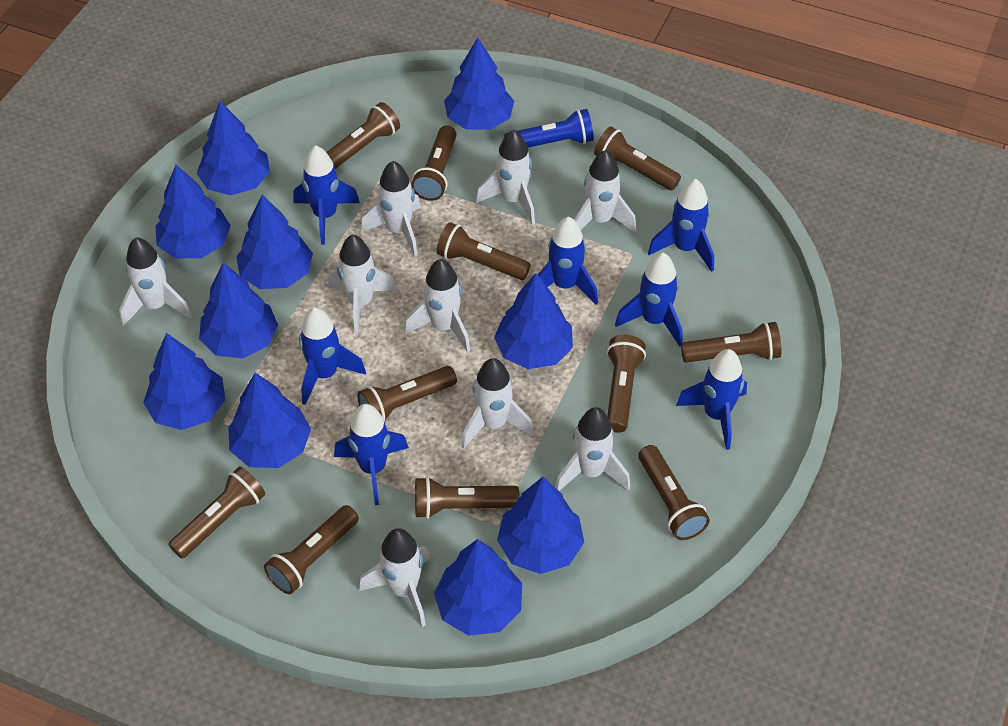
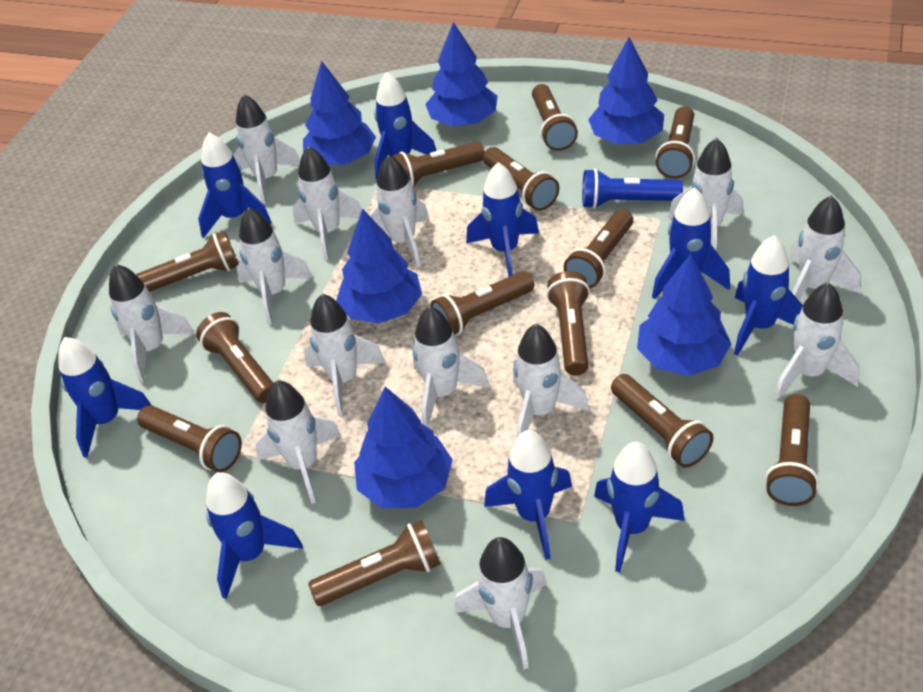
blue rocket: [294,145,360,245] [299,307,366,405] [334,404,409,505] [538,216,598,305] [615,253,683,346] [648,179,714,272] [676,349,747,450] = 7 -> [58,337,151,458] [198,132,272,238] [206,472,303,599] [374,72,437,179] [466,162,539,277] [484,430,572,560] [594,442,685,572] [652,187,730,299] [734,235,803,356] = 9
blue tree: [143,333,225,430] [155,165,231,258] [197,101,270,195] [199,263,278,358] [228,373,311,468] [236,195,313,289] [434,539,522,636] [444,38,514,130] [494,273,573,369] [497,477,584,574] = 10 -> [303,61,376,165] [336,208,422,324] [354,387,453,508] [425,22,498,126] [588,37,664,144] [637,254,731,376] = 6
brown flashlight: [168,466,265,559] [264,505,359,594] [326,102,400,169] [357,366,457,422] [411,125,457,201] [415,477,519,519] [436,222,531,280] [594,126,681,190] [607,335,646,433] [638,445,710,540] [681,322,781,363] = 11 -> [136,231,238,292] [137,405,242,472] [196,312,273,403] [308,520,441,606] [392,142,485,188] [430,271,534,335] [483,147,559,211] [532,84,578,151] [546,271,590,375] [564,209,633,289] [611,374,713,468] [656,106,695,179] [765,394,819,506] = 13
white rocket: [119,237,192,326] [328,234,397,335] [359,528,430,627] [361,161,421,257] [404,259,470,353] [461,358,534,449] [476,130,535,225] [555,407,630,491] [574,150,636,232] = 9 -> [109,264,195,383] [233,94,300,204] [236,207,313,325] [255,380,341,504] [292,146,362,260] [304,294,386,416] [369,155,429,268] [412,306,490,427] [454,537,547,670] [513,324,589,437] [668,138,743,250] [774,282,860,399] [789,195,861,300] = 13

